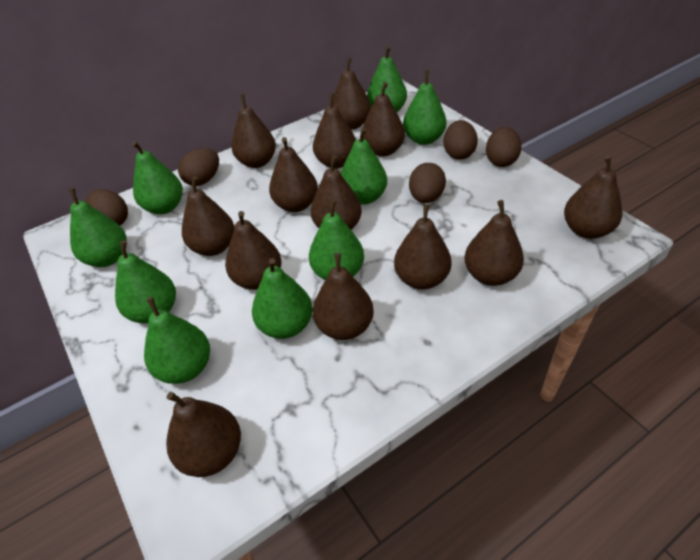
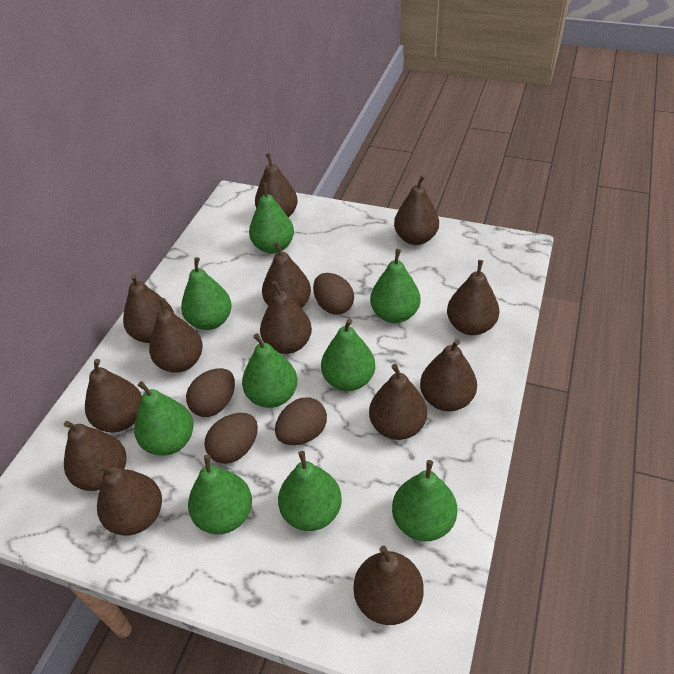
brown egg: [85,189,128,225] [178,148,219,186] [409,163,446,203] [444,120,478,160] [486,127,522,167] = 5 -> [186,368,235,417] [204,413,258,464] [275,397,327,445] [313,273,354,315] = 4

